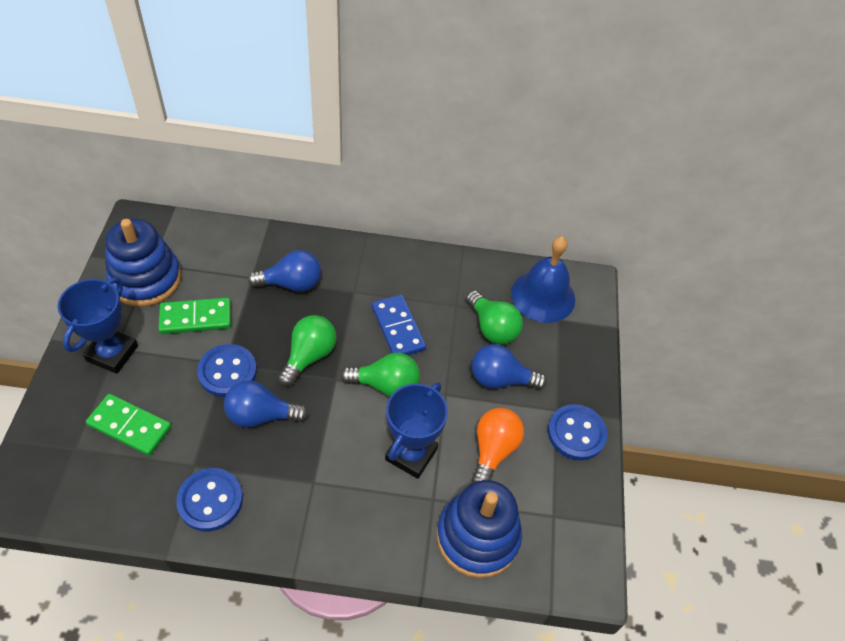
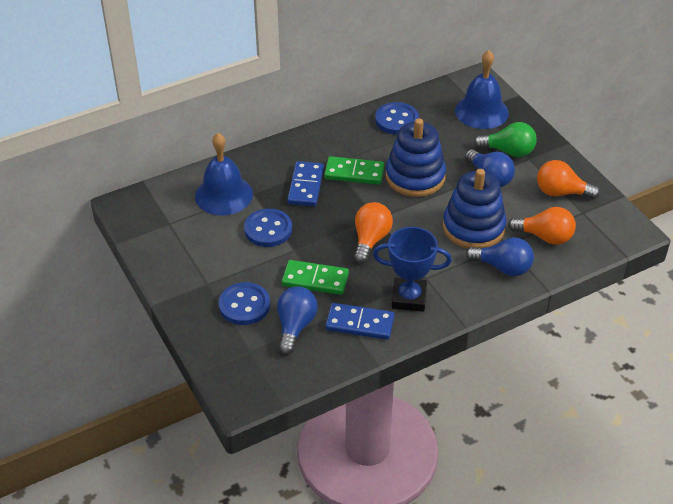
blue bell: [511,236,575,323] = 1 -> [195,133,253,216] [455,50,509,129] = 2
blue domino: [372,294,426,355] = 1 -> [287,161,324,206] [325,303,395,340] = 2
blue trophy: [58,278,138,374] [385,382,448,479] = 2 -> [373,227,452,312] = 1
green light bulb: [278,315,336,387] [341,353,420,397] [466,290,523,344] = 3 -> [474,122,537,157] = 1
orange light bulb: [472,408,524,483] = 1 -> [354,202,393,264] [508,207,576,245] [537,160,600,199] = 3

